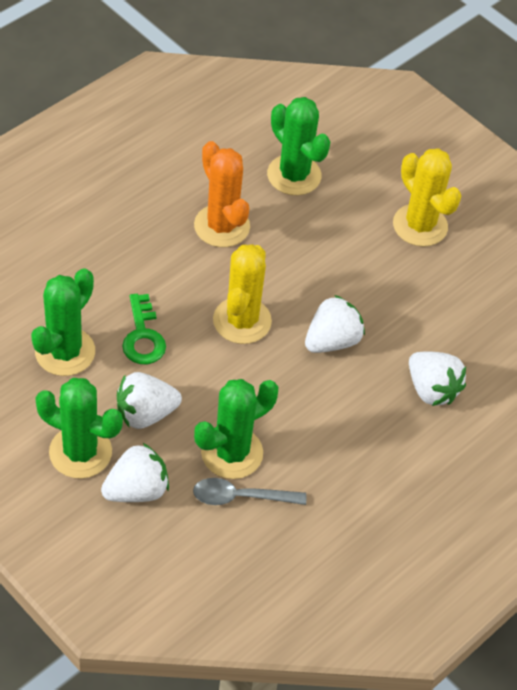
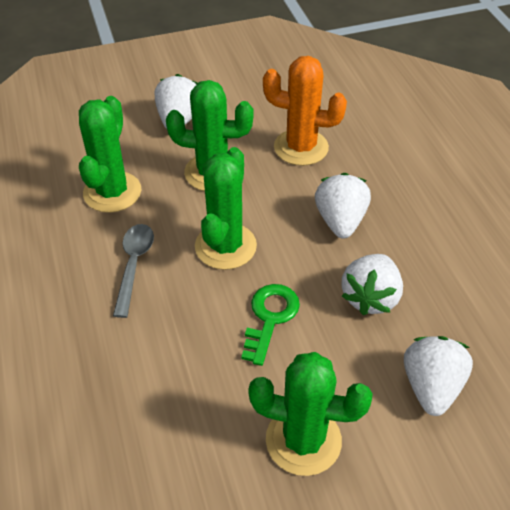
yellow cactus: [213,244,272,344] [393,148,461,247] = 2 -> none = 0

